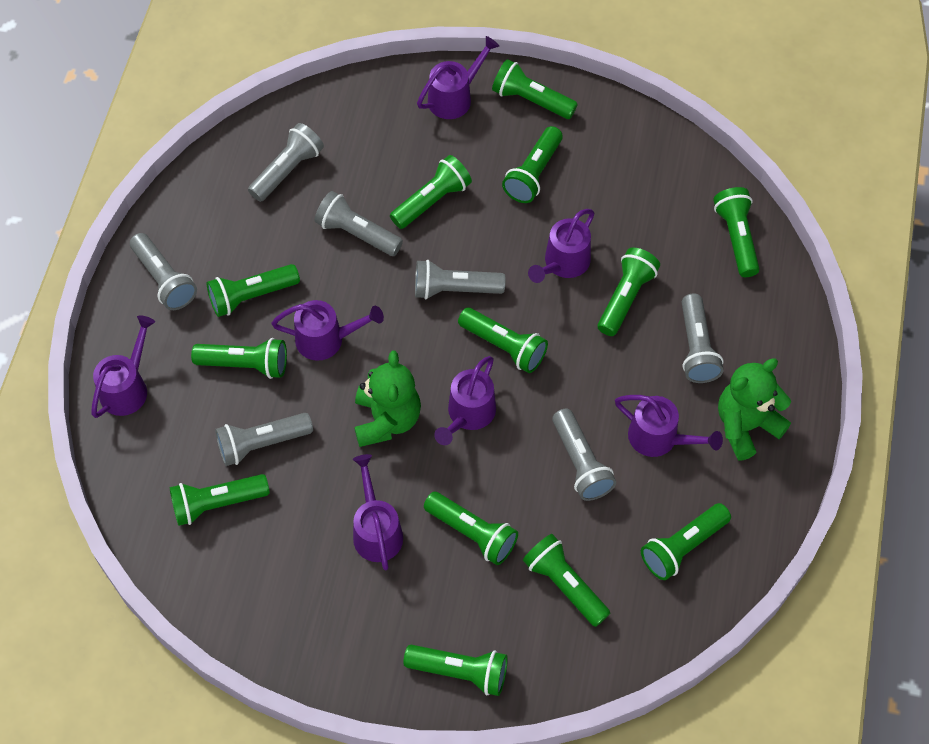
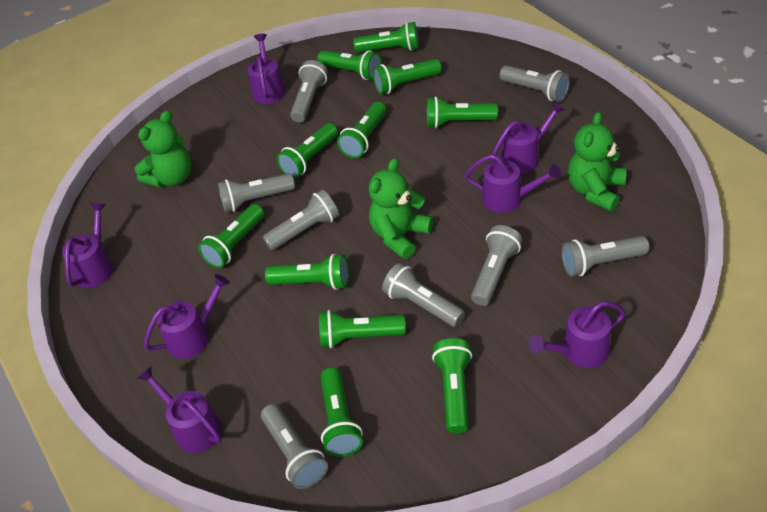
green flashlight: [170,474,270,526] [191,338,287,379] [207,264,300,317] [390,155,472,229] [403,645,508,696] [424,492,518,565] [458,308,548,373] [492,59,578,119] [502,126,563,203] [523,534,610,627] [598,248,660,336] [641,503,731,580] [713,187,760,277] = 13 -> [198,204,264,268] [265,253,349,290] [276,123,338,178] [317,50,382,80] [319,310,406,348] [320,367,363,457] [337,102,386,158] [353,22,419,52] [373,59,441,94] [427,96,498,128] [432,338,472,433] = 11
green teddy bear: [354,351,421,447] [718,358,791,460] = 2 -> [135,110,191,188] [369,158,433,259] [568,112,626,211] = 3
grey flashlight: [130,233,197,310] [215,413,313,466] [248,123,324,202] [315,191,403,256] [415,260,505,299] [552,409,616,501] [682,293,723,383] = 7 -> [218,173,295,212] [261,404,328,489] [263,190,339,250] [290,60,328,122] [382,263,465,327] [471,225,522,306] [499,65,570,102] [562,236,649,276] = 8

